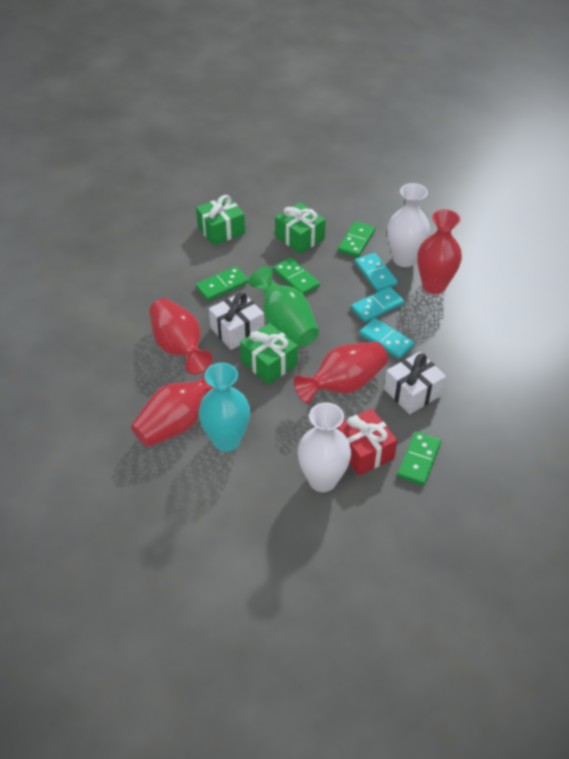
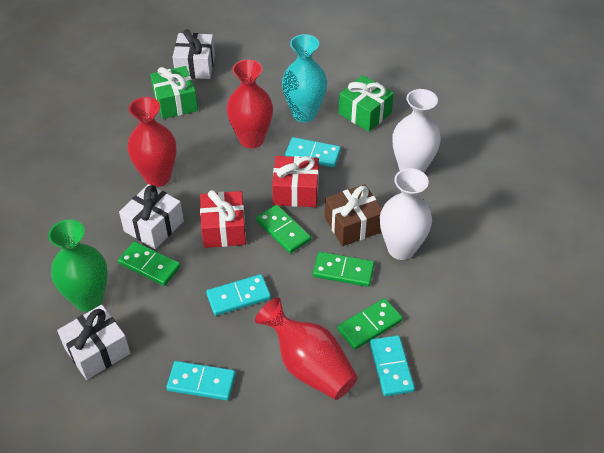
brown gift: none = 0 -> [325,184,382,246] = 1
green gift: [196,195,245,246] [240,323,298,384] [275,202,326,254] = 3 -> [150,66,198,119] [338,75,394,132] = 2
red gift: [337,409,397,476] = 1 -> [200,190,246,248] [272,156,319,207] = 2
red vase: [131,364,214,447] [149,298,212,374] [294,342,388,404] [417,209,462,294] = 4 -> [127,97,176,187] [227,59,273,148] [255,297,358,400] = 3
turquoise domino: [351,287,404,322] [355,253,398,291] [359,318,415,359] = 3 -> [166,361,236,401] [206,274,271,316] [285,137,341,167] [370,335,415,396] = 4
white gift: [209,292,264,350] [384,352,446,414] = 2 -> [57,305,130,380] [119,184,184,249] [172,29,215,79] = 3

